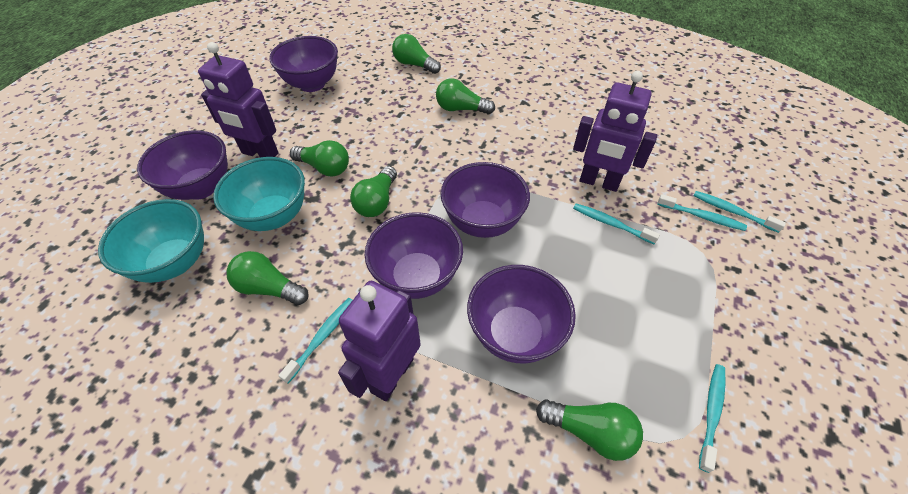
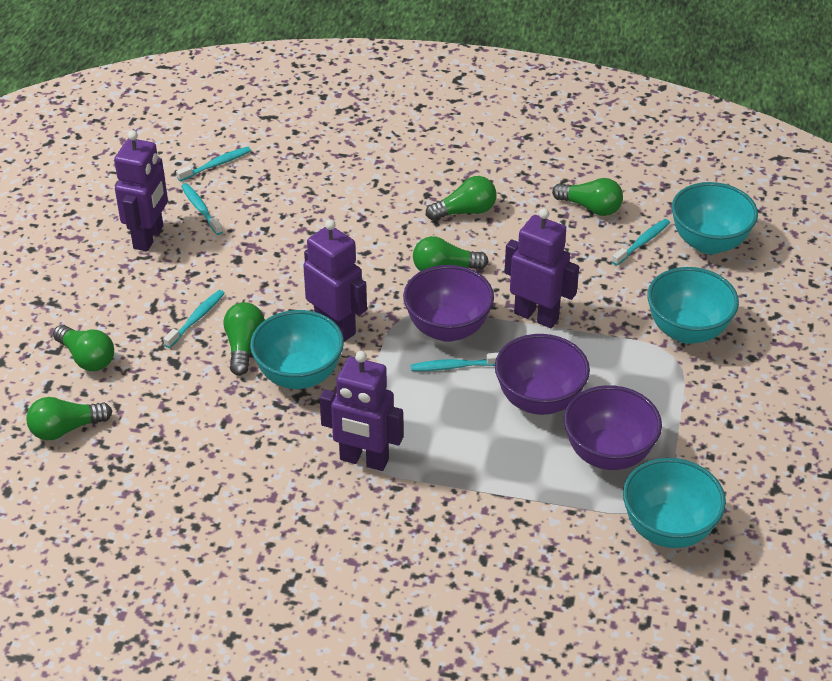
purple bowl: [137,130,228,200] [269,36,338,92] [365,212,463,299] [441,162,530,238] [467,265,576,363] = 5 -> [403,265,494,342] [495,334,590,415] [564,385,662,470] = 3
purple robot: [198,42,279,157] [338,281,421,401] [573,71,657,192] = 3 -> [114,130,168,252] [303,219,367,342] [320,351,403,471] [505,208,579,328] = 4
turquoise bowl: [98,199,204,283] [213,157,305,231] = 2 -> [250,310,344,389] [623,458,726,548] [647,267,739,344] [672,182,758,254] = 4

